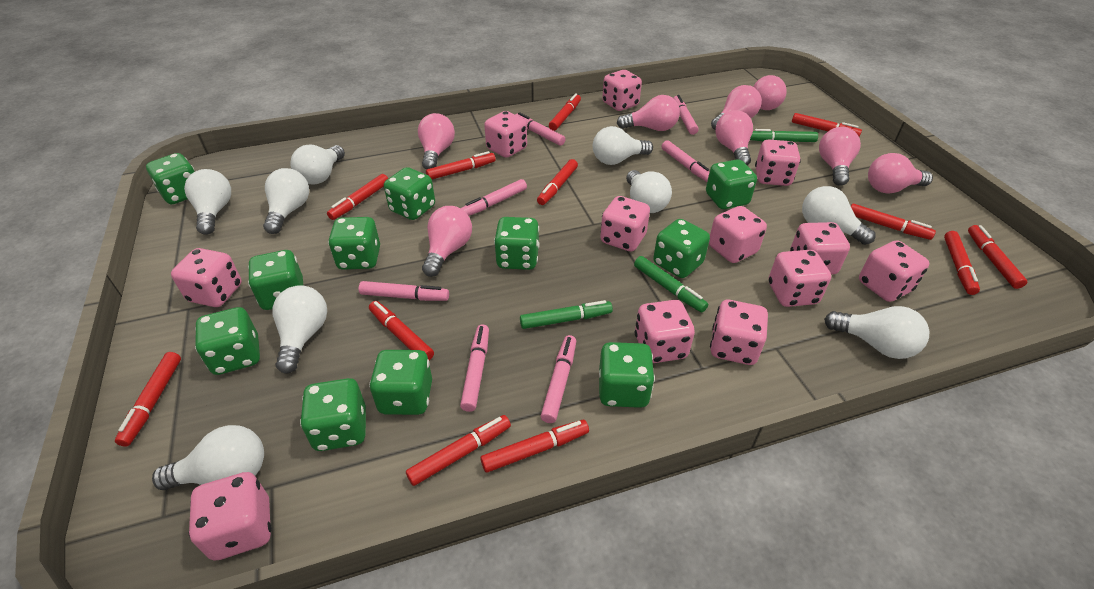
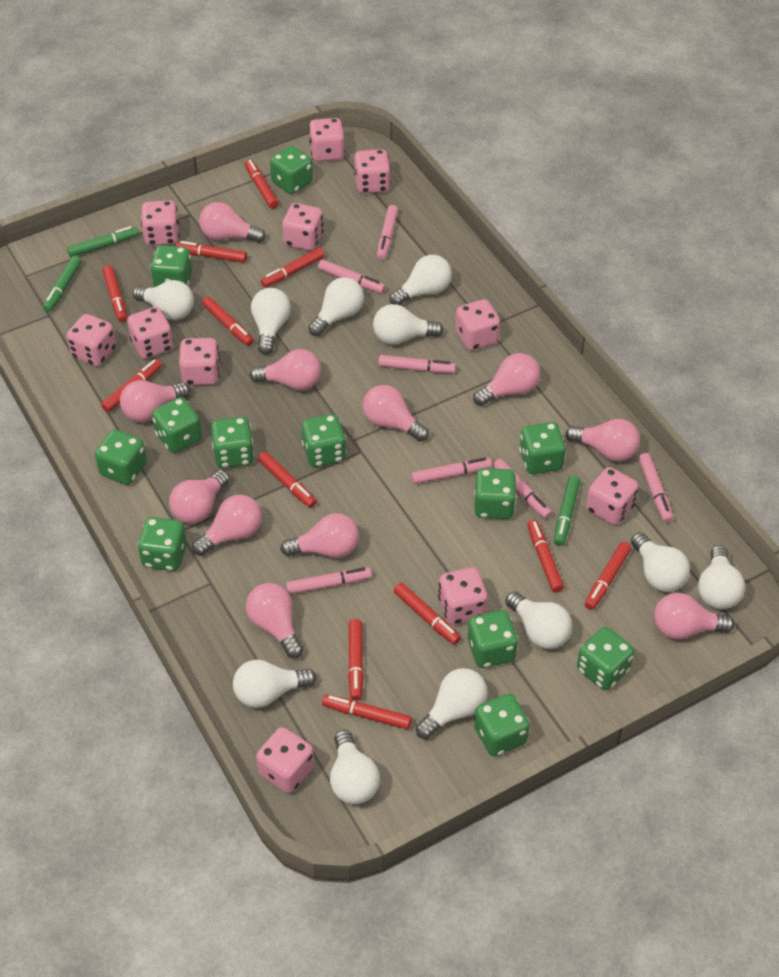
green dice: [146,153,195,204] [195,307,260,375] [248,250,303,310] [300,378,366,451] [328,217,380,270] [369,350,432,415] [384,167,435,220] [494,217,540,270] [599,342,655,408] [653,219,710,278] [706,159,757,209] = 11 -> [95,429,147,485] [137,517,187,571] [150,245,192,287] [152,397,202,453] [211,417,255,468] [270,145,313,194] [301,414,346,467] [468,610,518,668] [474,468,517,519] [474,693,530,756] [519,422,566,474] [577,627,634,690] = 12
pink dice: [171,248,242,307] [189,472,272,561] [484,111,527,158] [600,196,650,251] [602,70,642,111] [635,300,695,363] [709,206,767,263] [710,300,768,365] [755,139,801,186] [769,250,831,307] [790,222,850,275] [859,241,929,302] = 12 -> [67,314,116,366] [127,307,174,359] [141,200,179,246] [179,338,220,386] [256,727,314,793] [282,203,324,251] [309,118,345,162] [354,149,391,194] [438,567,488,624] [455,299,500,351] [586,467,638,525] = 11
pink light bulb: [418,113,455,170] [422,206,472,277] [617,95,680,131] [711,85,762,130] [715,110,753,165] [753,75,787,110] [819,127,861,186] [868,153,933,194] = 8 -> [120,380,190,422] [169,470,230,524] [192,495,262,556] [199,202,266,243] [246,583,303,659] [250,349,321,390] [280,513,359,558] [363,385,429,442] [473,353,540,406] [566,419,640,462] [654,593,734,639] = 11
white light bulb: [152,425,264,490] [184,169,231,235] [263,168,309,234] [272,285,327,374] [290,145,345,184] [593,126,653,165] [626,170,672,213] [802,186,875,245] [824,306,929,359] = 9 -> [133,280,194,320] [233,660,316,708] [251,288,291,355] [308,277,364,336] [330,730,380,804] [373,304,443,345] [389,255,452,305] [416,668,488,739] [505,591,572,649] [631,532,690,592] [698,545,745,609] = 11

